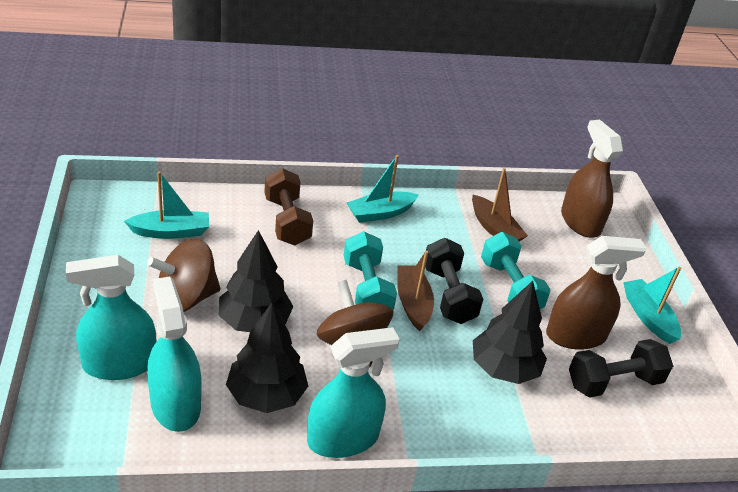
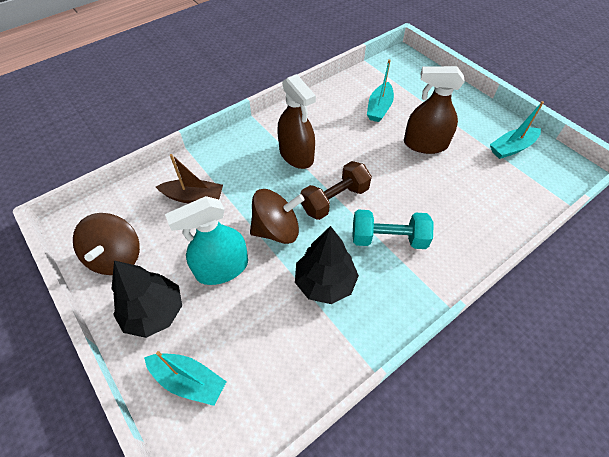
black dumbbell: [425,238,483,324] [569,339,673,398] = 2 -> none = 0
black tree: [219,230,294,332] [226,303,308,413] [473,281,547,384] = 3 -> [111,261,182,338] [295,226,359,304] = 2
brown boat: [397,250,434,331] [472,168,528,242] = 2 -> [156,154,223,204] = 1
turquoise dumbbell: [344,231,397,310] [481,232,551,309] = 2 -> [352,210,434,249] = 1
turquoise spray bottle: [66,255,156,380] [147,276,202,432] [307,327,400,458] = 3 -> [165,196,248,285] = 1

